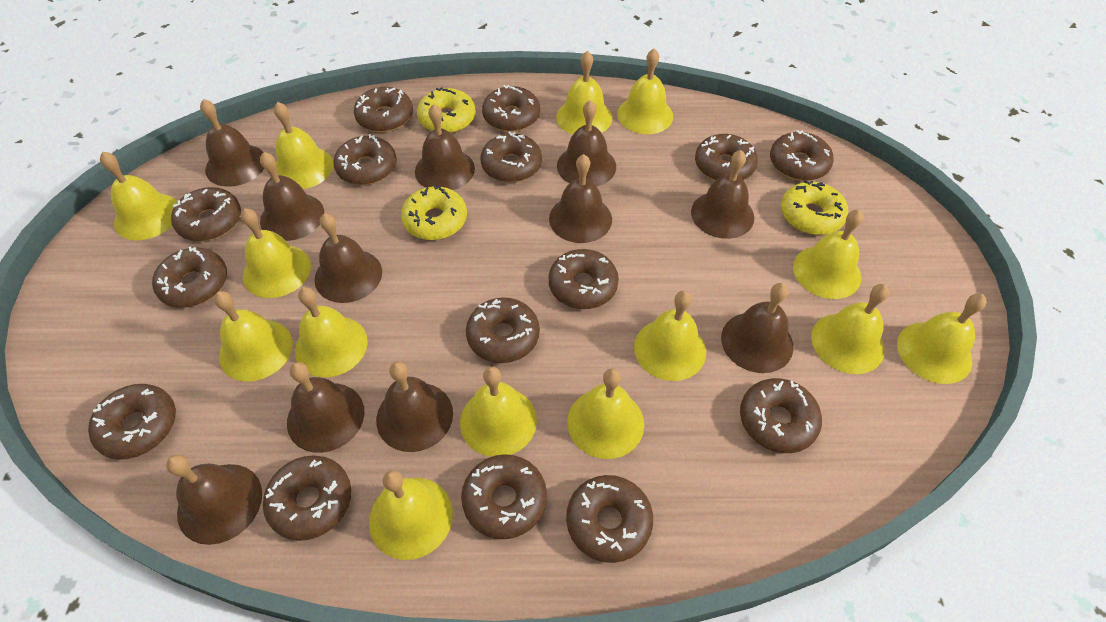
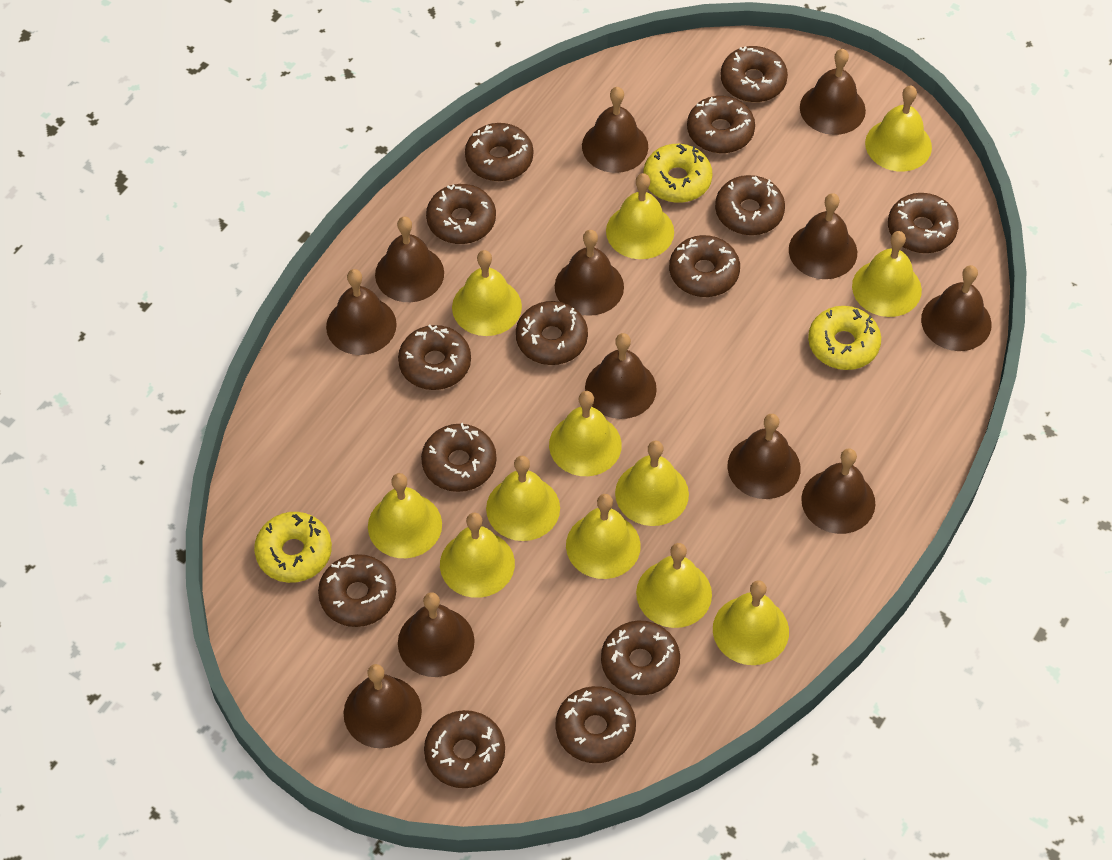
brown bell: [166,455,262,545] [200,99,264,187] [260,152,324,241] [287,362,365,453] [314,213,382,303] [376,361,453,452] [415,104,475,190] [549,154,612,243] [557,100,616,186] [691,150,754,239] [721,283,794,373] = 11 -> [326,269,397,355] [344,664,422,749] [375,216,444,302] [398,592,475,677] [555,230,624,316] [582,87,648,173] [585,333,657,419] [727,414,801,499] [789,193,857,279] [800,49,866,135] [801,448,876,534] [921,265,992,351] = 12
brown donut: [88,384,176,460] [152,246,227,308] [171,187,241,241] [263,456,351,541] [333,134,397,185] [354,87,413,132] [461,454,547,539] [466,297,540,363] [480,131,542,182] [482,85,540,132] [549,249,619,309] [566,475,653,563] [695,134,758,180] [740,378,822,453] [770,130,834,181] = 15 -> [318,554,396,627] [398,324,471,390] [421,423,496,492] [424,710,505,788] [426,184,496,244] [465,123,533,181] [516,301,588,365] [555,686,636,763] [601,621,680,695] [669,235,740,297] [687,96,755,153] [715,175,785,235] [721,46,788,102] [888,193,958,253] = 14
yellow bell: [100,151,177,240] [214,291,293,382] [241,208,311,298] [274,102,334,189] [295,287,368,377] [369,470,453,560] [460,367,537,457] [556,51,613,135] [567,368,644,459] [617,49,673,134] [634,291,706,381] [793,210,863,299] [811,284,889,374] [897,294,987,384] = 14 -> [368,473,442,558] [440,513,515,598] [452,250,522,336] [486,456,560,541] [549,391,622,476] [566,494,641,579] [606,173,674,259] [615,440,689,526] [636,543,712,628] [713,580,789,665] [852,231,922,317] [865,86,932,171] = 12

